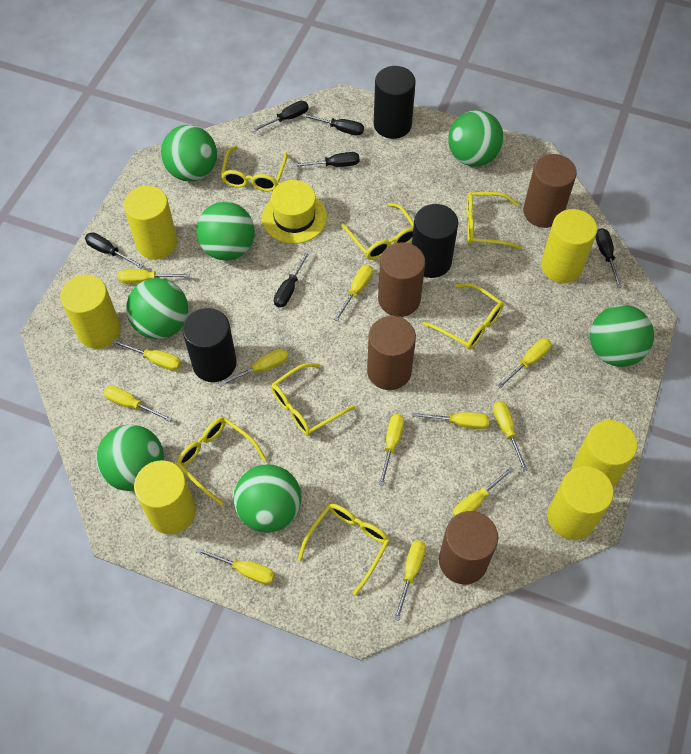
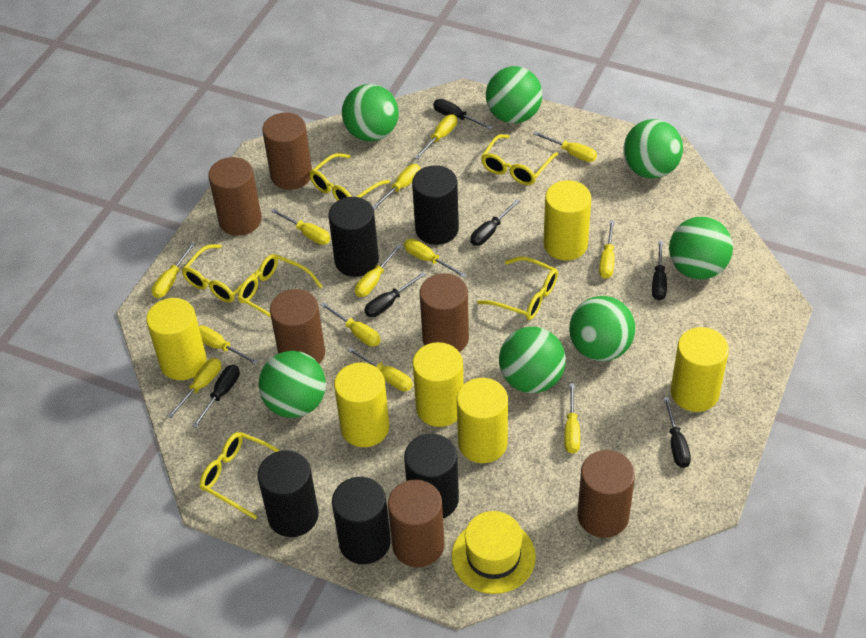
black cylinder: [182,308,237,382] [374,66,416,139] [412,204,458,278] = 3 -> [258,450,319,537] [328,197,379,277] [332,477,391,564] [404,434,459,518] [412,165,459,245] = 5
brown cylinder: [367,316,416,390] [378,243,425,317] [439,511,498,584] [523,154,577,228] = 4 -> [208,157,262,236] [262,112,312,190] [270,289,325,364] [388,480,445,568] [420,273,469,352] [577,450,635,538] = 6
yellow glasses: [176,417,267,505] [221,146,288,192] [271,363,355,435] [298,504,390,595] [341,203,414,260] [423,283,504,350] [467,192,522,249] = 7 -> [182,244,259,303] [200,432,280,519] [238,254,323,318] [309,153,390,201] [477,257,558,320] [481,134,558,185] = 6
yellow screwdriver: [103,385,172,422] [112,340,181,371] [118,269,190,284] [196,548,275,585] [219,348,288,387] [334,265,373,321] [379,414,404,486] [394,540,426,621] [412,412,489,429] [453,466,514,516] [493,401,528,471] [497,338,551,388] = 12 -> [152,243,195,298] [168,358,221,418] [199,325,258,365] [271,209,330,245] [321,302,381,347] [348,347,413,391] [355,245,402,297] [373,164,421,209] [404,239,466,278] [415,114,457,159] [533,131,597,162] [564,383,580,454] [599,221,615,279] = 13

